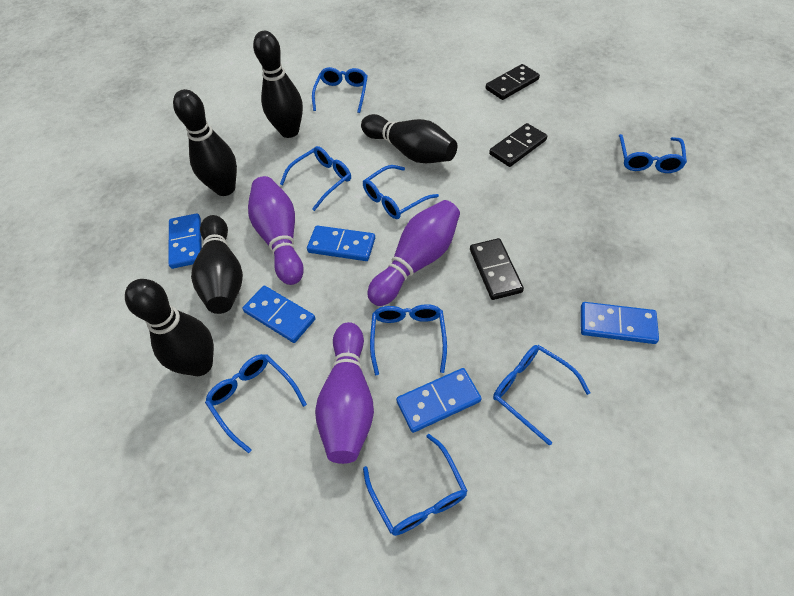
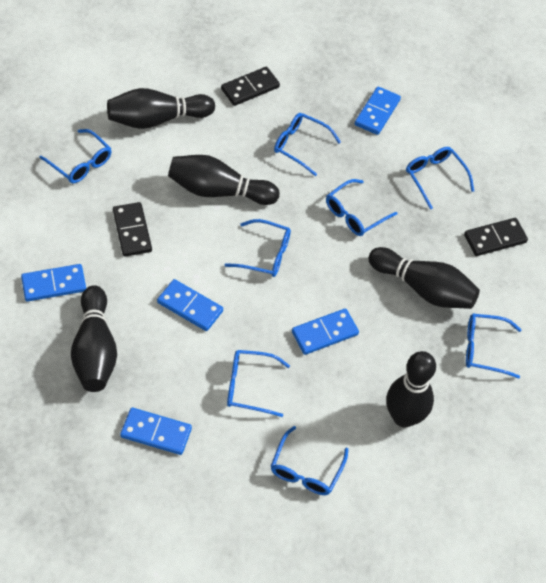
purple bowling pin: [248,176,304,285] [315,322,374,464] [367,200,460,306] = 3 -> none = 0

